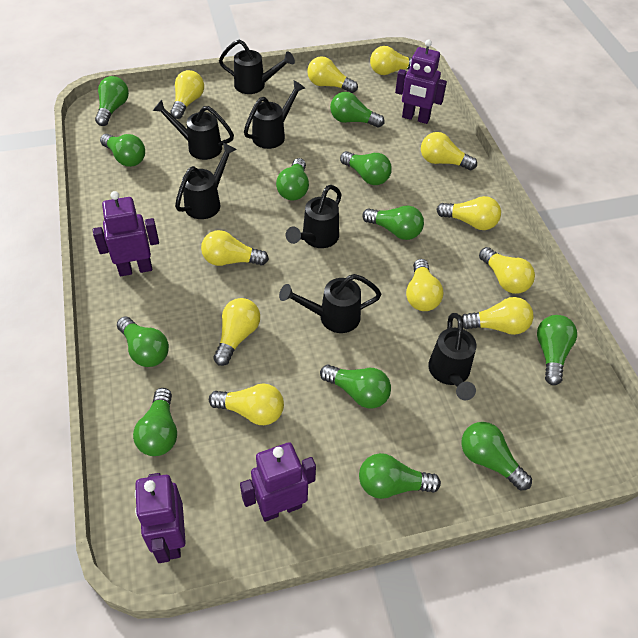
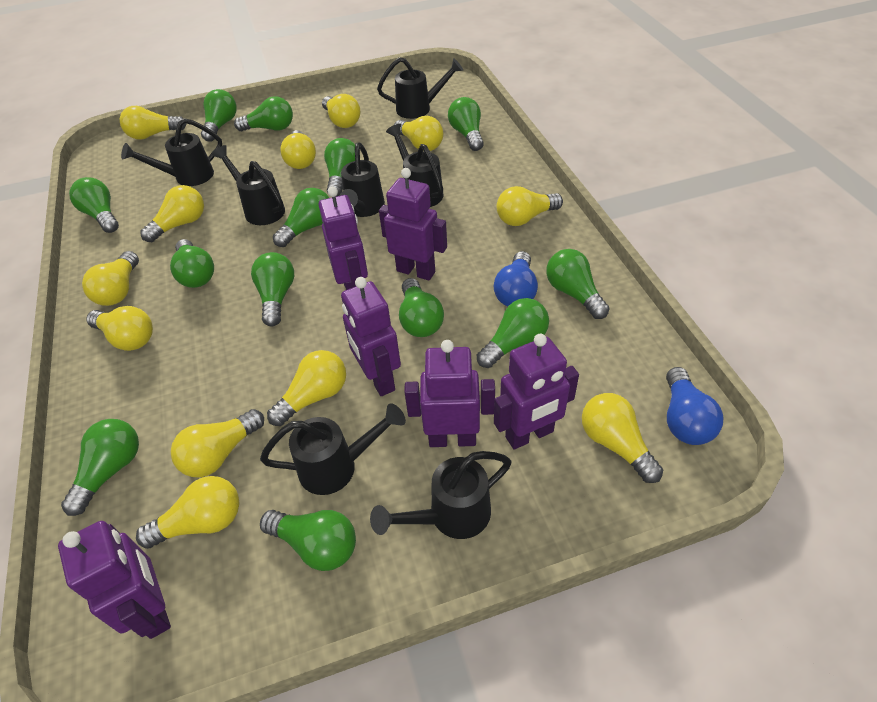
blue light bulb: none = 0 -> [494,251,538,306] [666,367,723,445] = 2
green light bulb: [95,76,129,126] [100,134,145,167] [117,317,169,367] [133,388,177,456] [276,158,309,200] [320,364,391,408] [330,92,384,128] [340,151,392,185] [359,453,441,499] [362,205,424,240] [461,422,532,491] [537,315,577,385] = 12 -> [61,419,139,516] [69,177,119,233] [170,239,214,288] [201,89,237,142] [234,96,293,131] [251,252,294,326] [260,510,356,571] [273,188,329,247] [324,138,355,196] [399,278,444,337] [448,97,484,151] [477,298,549,368] [546,249,610,319] = 13
purple robot: [93,191,159,276] [135,473,186,563] [240,442,316,522] [395,39,447,124] = 4 -> [58,521,171,639] [318,186,368,290] [341,277,401,396] [379,168,447,281] [404,340,495,447] [494,334,579,450] = 6
yellow light bulb: [170,70,204,119] [201,230,269,266] [209,383,284,425] [214,298,260,366] [307,56,358,93] [370,46,412,75] [406,259,443,311] [421,132,477,170] [436,196,501,230] [462,297,534,335] [479,247,535,294] = 11 -> [82,251,139,306] [86,306,153,351] [120,106,186,140] [136,476,239,549] [140,185,204,242] [171,409,264,477] [267,350,346,426] [280,130,316,169] [322,94,360,128] [394,116,443,151] [497,186,563,226] [582,393,663,483] = 12

